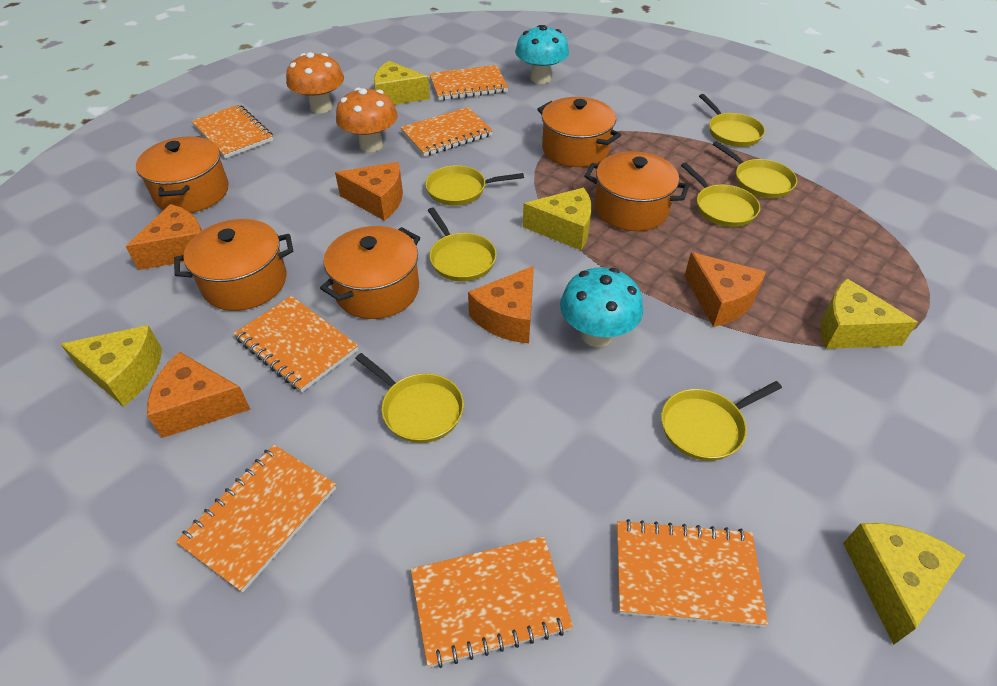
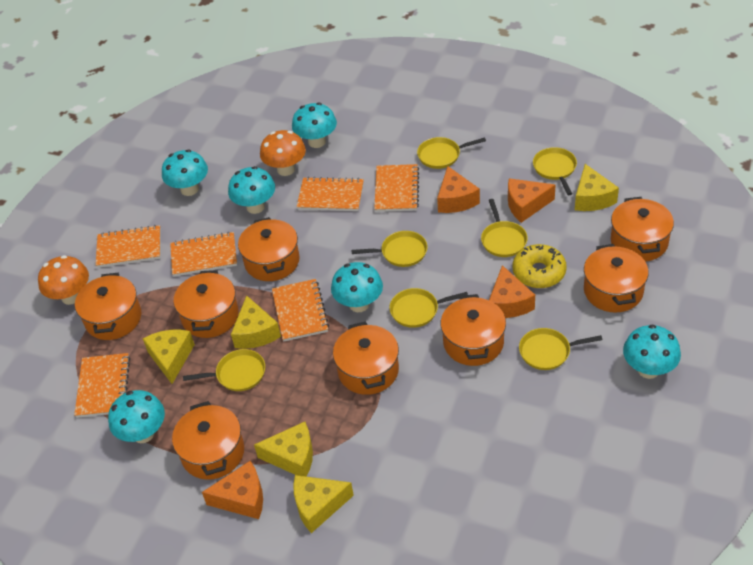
orange cheese: [126,204,202,270] [147,352,251,438] [335,162,403,221] [468,266,534,343] [684,252,766,327] = 5 -> [202,461,263,519] [437,166,480,213] [489,265,535,318] [508,178,556,223] = 4
orange notebook: [176,445,336,593] [191,104,273,159] [234,296,358,392] [400,107,493,157] [411,537,573,668] [429,65,508,100] [617,519,768,627] = 7 -> [74,353,130,418] [96,225,161,268] [170,232,237,277] [272,279,329,342] [296,177,364,211] [374,164,419,212] = 6
orange pot: [136,136,229,213] [174,219,294,311] [320,226,420,319] [537,97,621,167] [584,151,689,231] = 5 -> [75,273,141,340] [172,401,244,480] [174,270,239,338] [238,217,300,281] [333,321,399,395] [441,294,506,366] [584,244,649,313] [611,197,674,262] = 8
turquoise mushroom: [515,25,569,84] [560,267,643,347] = 2 -> [108,390,165,443] [162,150,208,196] [228,166,275,214] [292,103,337,148] [331,262,383,312] [623,325,681,379] = 6
yellow donut: none = 0 -> [512,244,567,288] = 1

